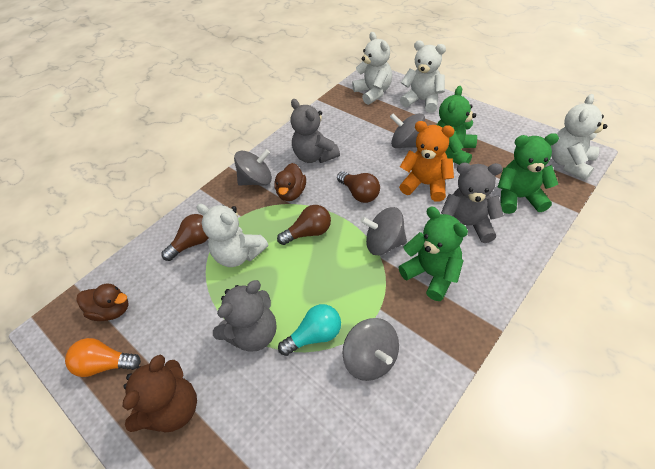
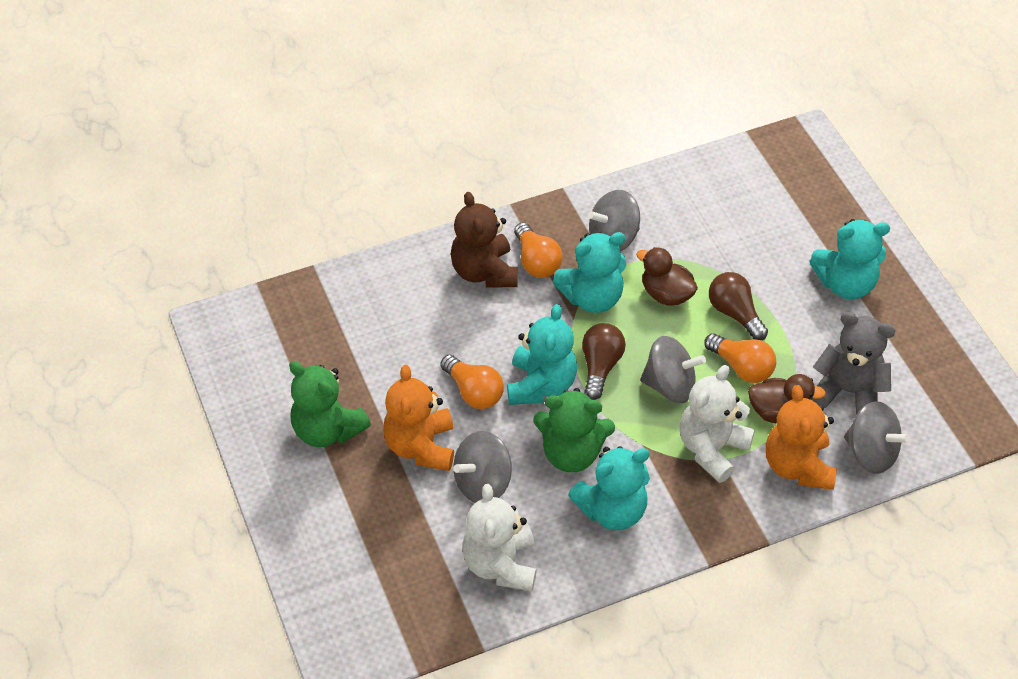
brown light bulb: [161,214,209,261] [277,205,331,245] [337,171,380,203] = 3 -> [582,323,626,400] [709,272,768,340] = 2
green teddy bear: [398,207,468,301] [437,86,477,164] [498,133,559,214] = 3 -> [289,361,371,447] [533,388,615,472] = 2
grey teddy bear: [213,280,277,352] [291,99,340,163] [441,163,504,243] = 3 -> [811,312,896,415] = 1
orange light bulb: [65,338,141,377] = 1 -> [440,355,504,409] [514,222,563,278] [704,333,776,383] = 3
orange teddy bear: [399,121,455,202] = 1 -> [383,365,454,471] [766,385,837,490] = 2
turquoise light bulb: [278,304,341,356] = 1 -> none = 0
turquoise teddy bear: none = 0 -> [507,304,577,405] [553,232,626,313] [568,446,650,530] [809,219,890,299] = 4
white teddy bear: [196,203,268,267] [352,32,392,105] [400,40,446,113] [551,94,608,180] = 4 -> [462,484,537,591] [680,365,755,483] = 2

